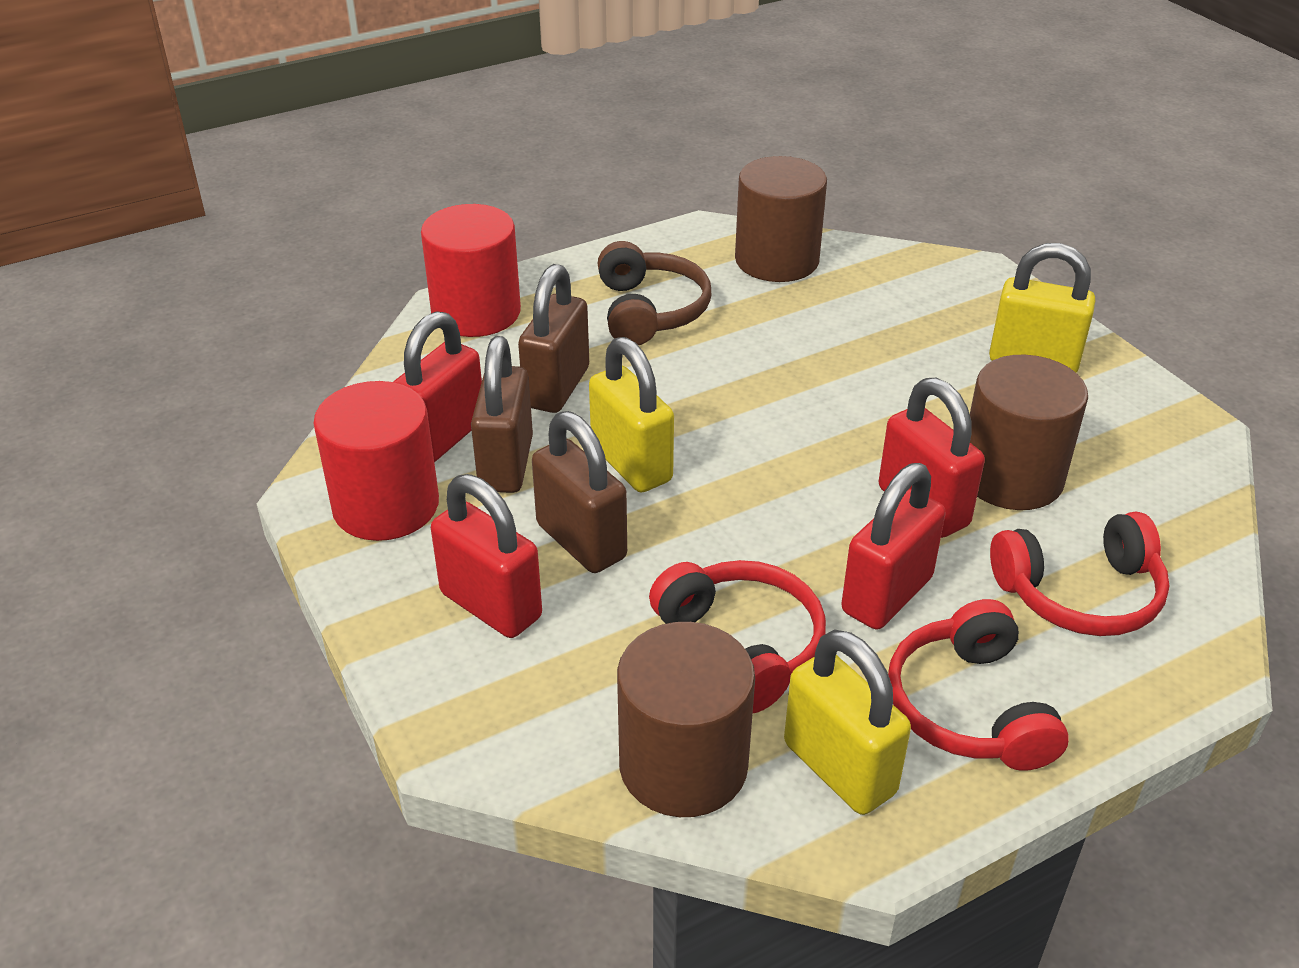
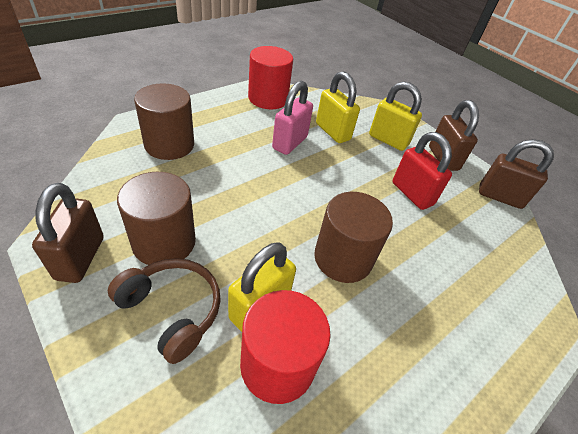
pink padlock: none = 0 -> [272,81,313,155] = 1
red headphones: [649,560,826,713] [888,599,1069,771] [990,512,1169,636] = 3 -> none = 0
red padlock: [393,311,482,462] [431,474,542,638] [841,463,946,630] [879,378,985,538] = 4 -> [393,132,452,210] = 1

